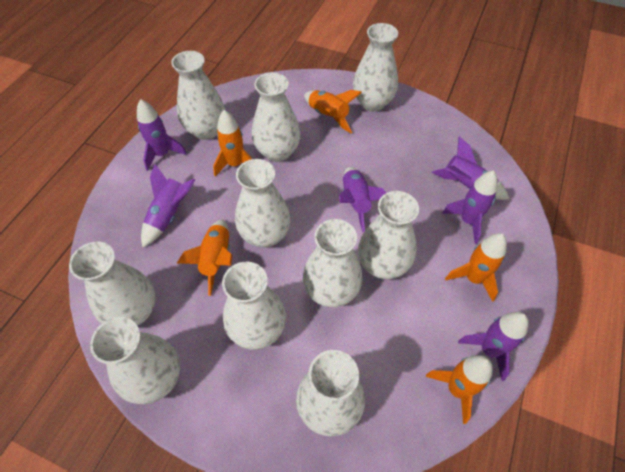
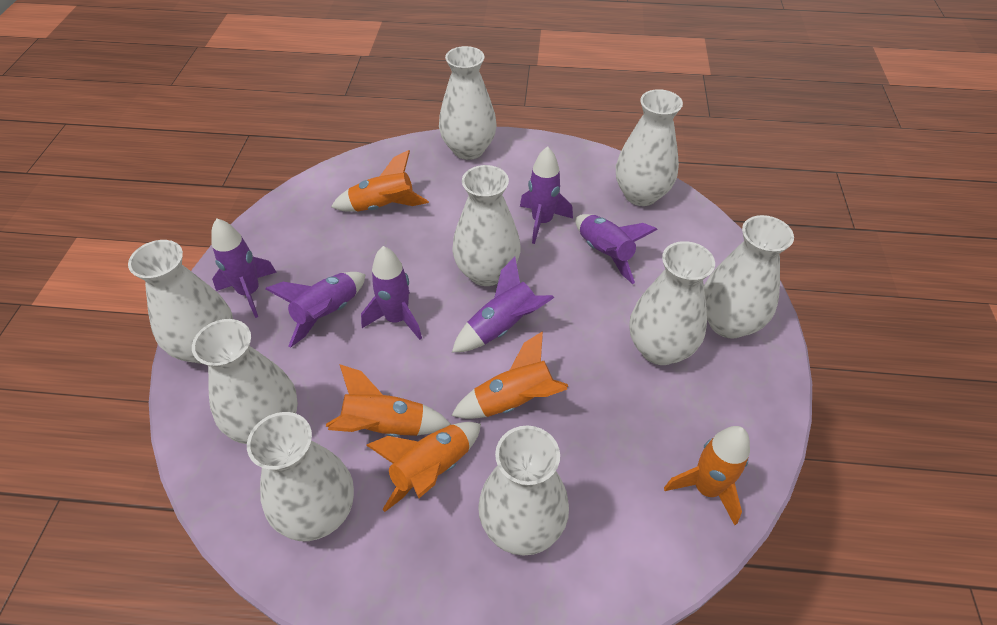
white vase: [69,242,156,326] [90,317,180,404] [171,51,225,140] [222,262,286,350] [235,159,290,248] [252,72,301,162] [296,350,365,436] [303,219,362,307] [353,23,398,112] [358,191,419,279] = 10 -> [128,240,233,364] [192,319,298,444] [247,412,354,541] [439,46,497,160] [452,165,521,286] [478,425,569,556] [616,89,683,206] [629,241,715,365] [704,215,794,339] = 9

